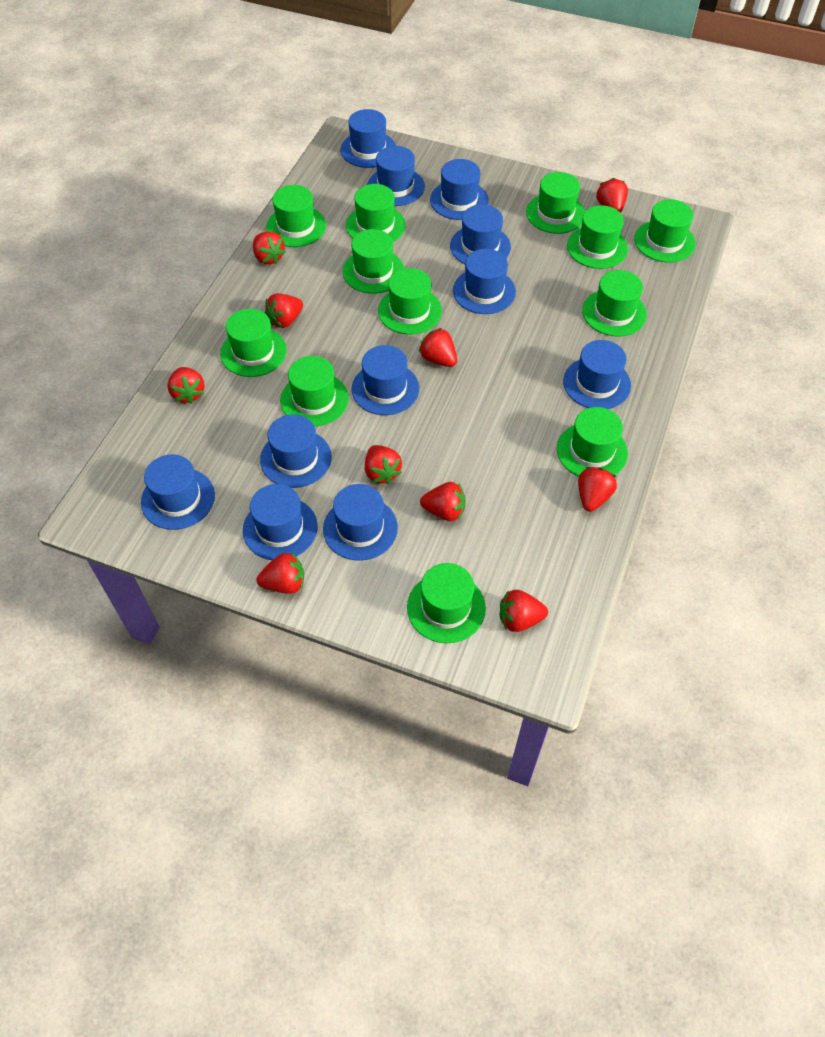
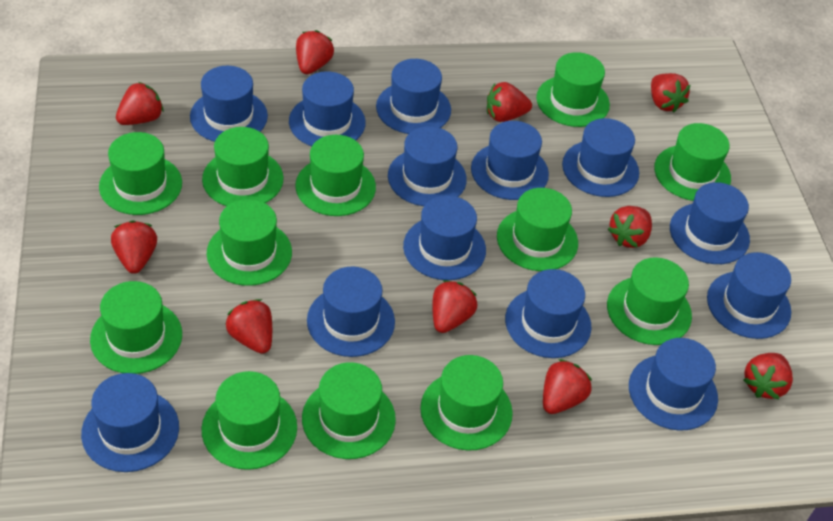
blue hat: [141,454,215,530] [243,484,318,560] [260,414,332,488] [323,484,398,561] [340,109,396,168] [352,345,419,415] [367,146,425,206] [430,159,489,220] [450,204,511,264] [453,249,516,314] [563,340,631,409] = 11 -> [81,373,179,472] [190,66,268,142] [289,71,366,146] [307,266,395,357] [376,59,451,134] [388,126,467,206] [403,195,486,280] [471,121,549,200] [505,269,591,358] [562,118,639,197] [629,338,718,431] [670,182,750,264] [707,252,791,339] = 13

